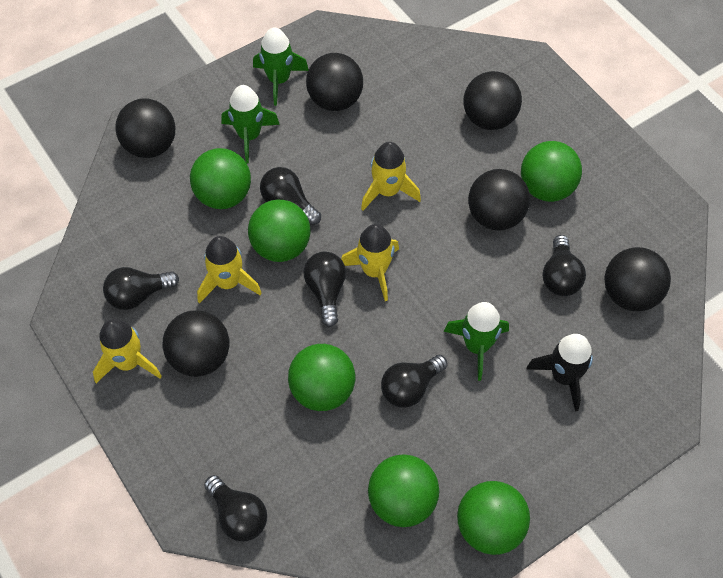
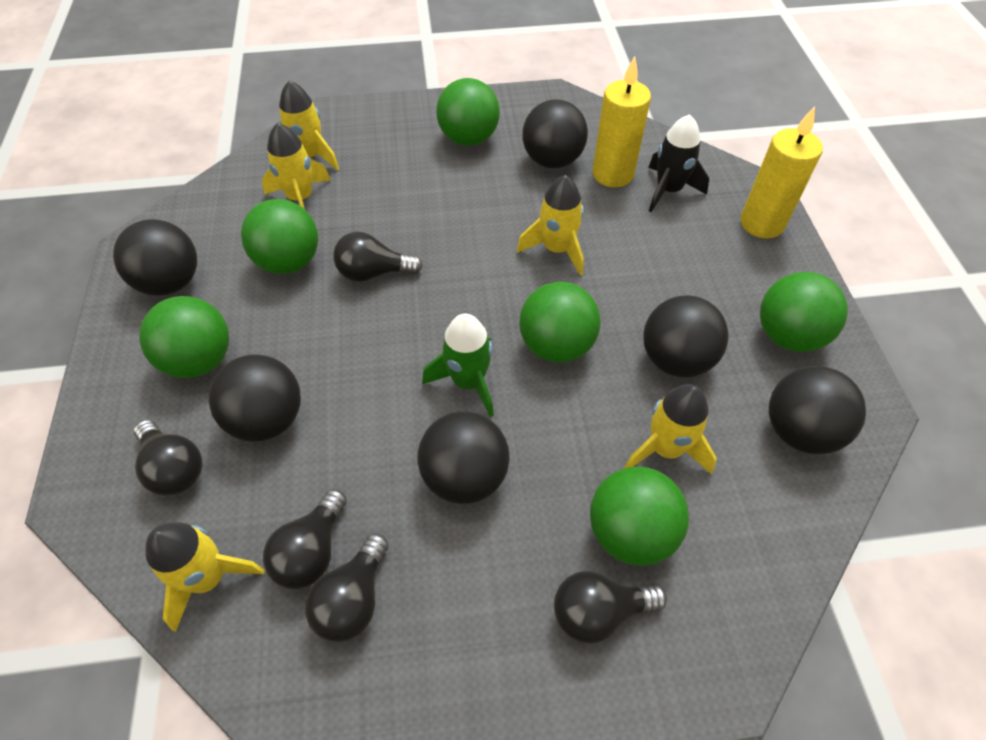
black light bulb: [103,267,179,310] [204,475,267,542] [260,167,321,225] [303,252,346,327] [381,355,448,408] [543,235,586,296] = 6 -> [134,420,202,496] [263,489,347,589] [305,533,389,642] [333,232,423,282] [554,571,667,644] = 5
green rocket: [221,85,280,163] [253,28,309,106] [444,302,509,381] = 3 -> [422,314,494,417] = 1
yellow candle: none = 0 -> [593,56,651,188] [740,106,823,238] = 2
yellow rocket: [93,319,162,383] [197,236,262,304] [341,224,399,301] [361,142,421,211] = 4 -> [146,522,264,632] [262,123,331,209] [279,80,339,171] [517,175,584,276] [624,384,717,474] = 5

